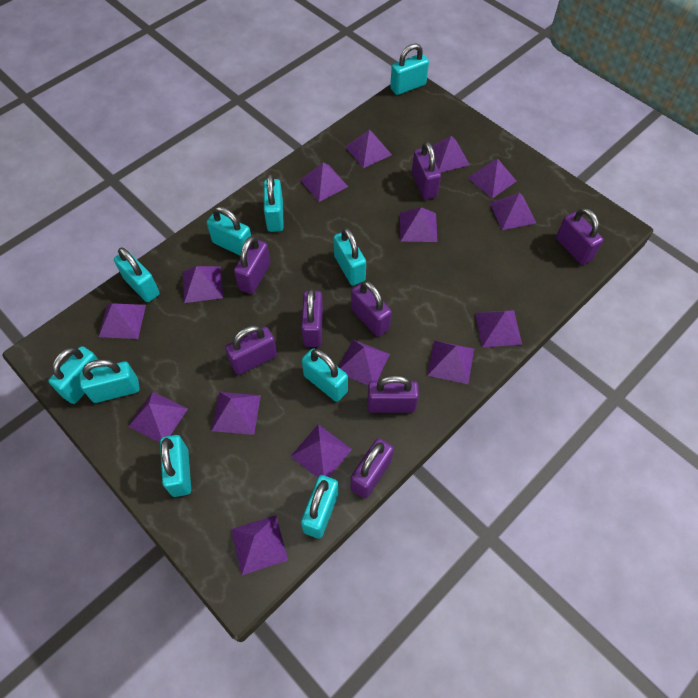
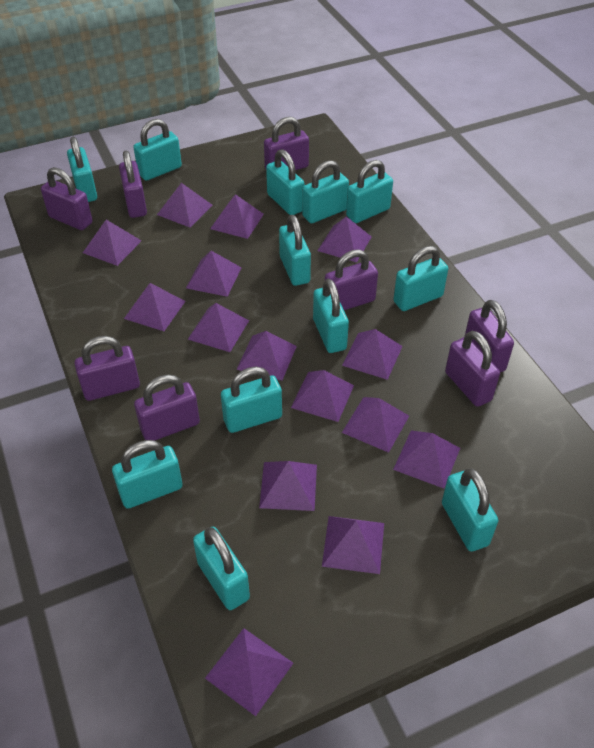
turquoise padlock: [48,346,103,404] [79,359,140,403] [114,247,160,302] [160,435,191,497] [207,206,251,256] [264,174,284,232] [301,475,339,539] [302,348,348,402] [334,228,366,286] [390,43,429,95] = 10 -> [67,137,97,202] [112,440,183,509] [133,119,182,181] [193,527,250,610] [221,367,282,433] [266,149,304,215] [279,215,311,286] [302,160,349,223] [313,279,349,353] [346,160,393,223] [393,246,448,311] [442,468,498,552] = 12

